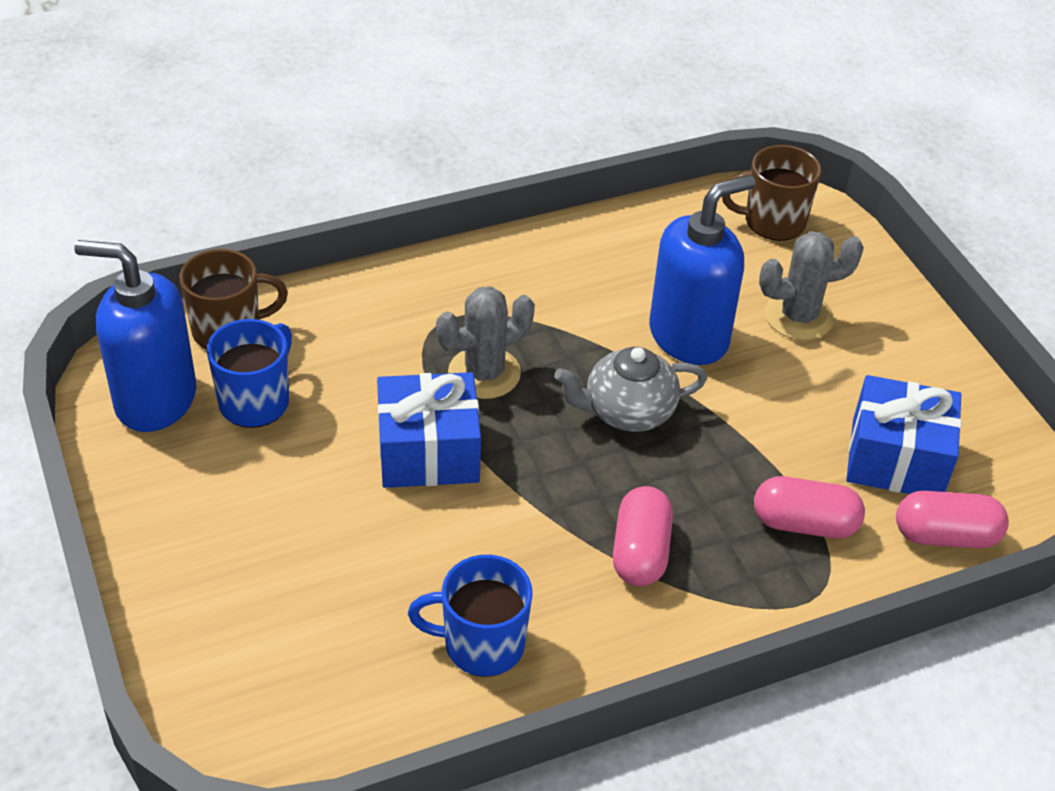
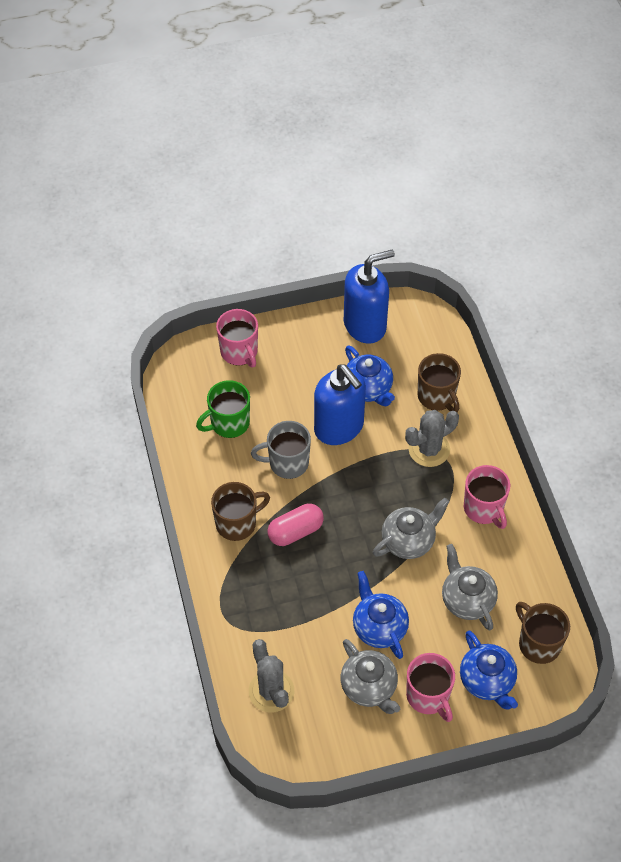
blue gift: [377,372,481,488] [846,375,961,494] = 2 -> none = 0
blue mug: [206,319,292,428] [408,555,533,677] = 2 -> none = 0
blue teapot: none = 0 -> [345,345,395,407] [353,571,409,659] [460,631,518,710] = 3
brown mug: [180,249,288,350] [722,145,821,241] = 2 -> [211,482,270,541] [418,353,461,412] [516,602,570,664] = 3
green mug: none = 0 -> [196,380,250,438] = 1
grey mug: none = 0 -> [251,421,311,479] = 1
grey teapot: [554,347,707,432] = 1 -> [341,639,400,714] [373,498,449,559] [442,544,498,631] = 3
pink capsule: [613,486,673,586] [754,476,865,539] [896,491,1009,548] = 3 -> [268,503,324,546] = 1
pink mug: none = 0 -> [216,309,258,367] [406,653,455,722] [464,465,510,529] = 3

